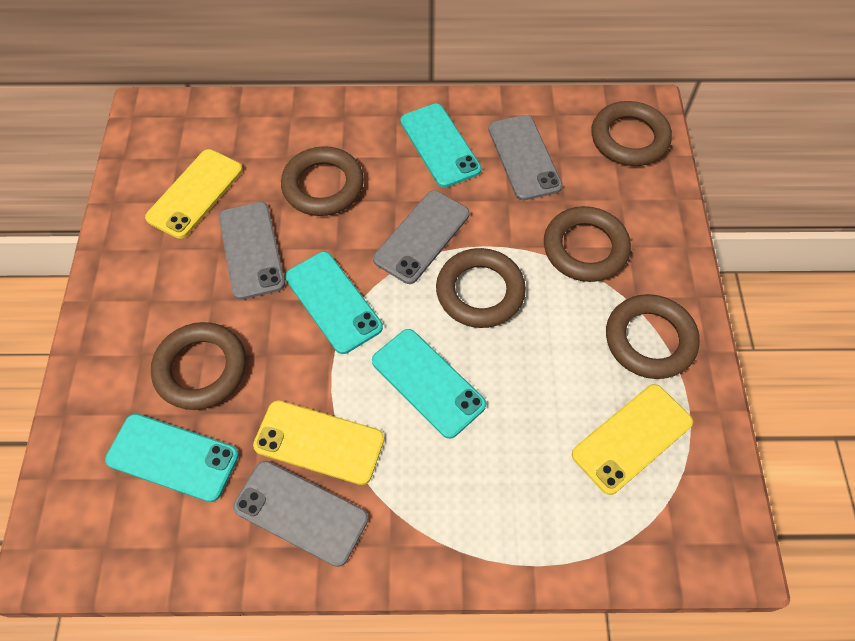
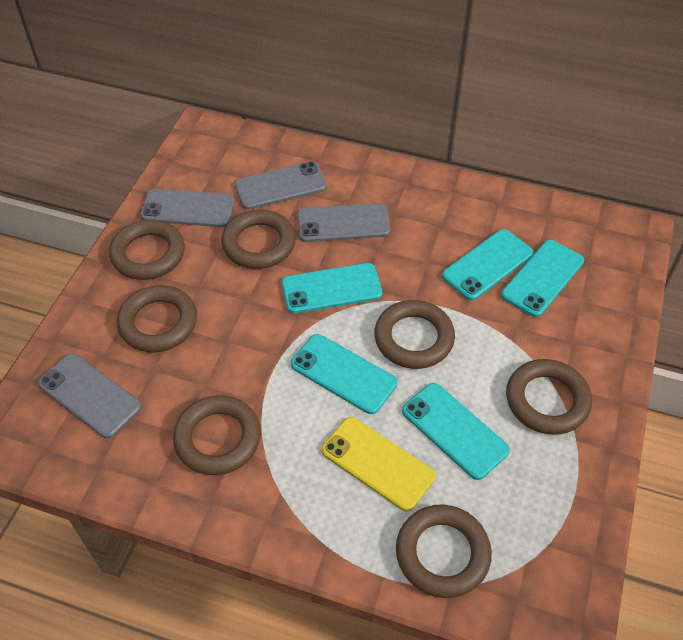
brown ring: [151,322,246,410] [281,146,364,216] [436,248,526,328] [544,206,631,282] [591,101,672,166] [606,294,700,379] = 6 -> [109,220,185,280] [117,285,197,352] [173,395,261,475] [222,210,296,269] [374,300,455,369] [396,504,492,598] [506,359,592,435] = 7
turquoise phone: [105,414,239,502] [285,252,383,354] [372,329,486,439] [400,103,481,188] = 4 -> [282,263,382,314] [291,334,398,414] [402,383,510,480] [442,229,533,300] [501,240,584,317] = 5
yellow phone: [145,149,243,239] [253,400,384,485] [572,384,693,495] = 3 -> [321,417,436,511] = 1

